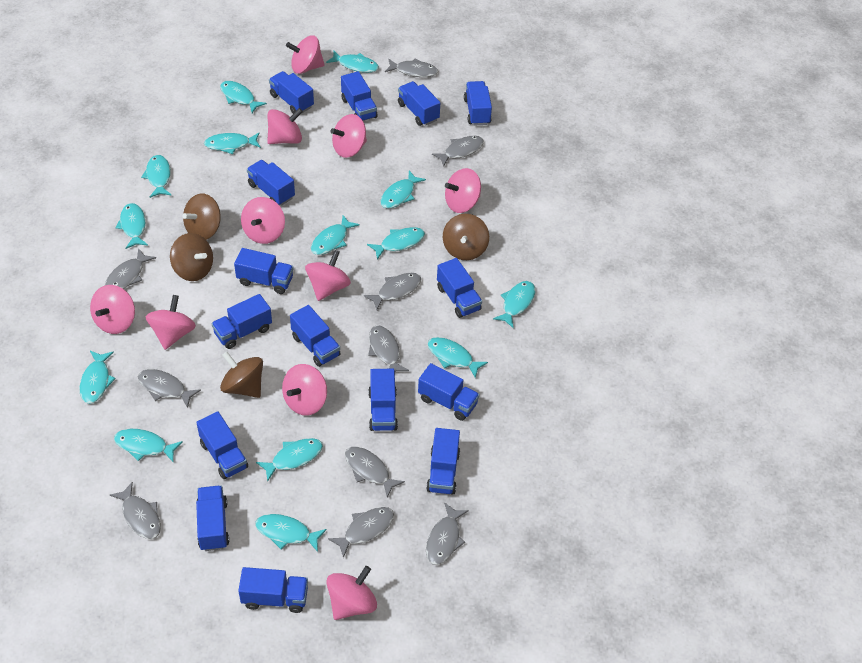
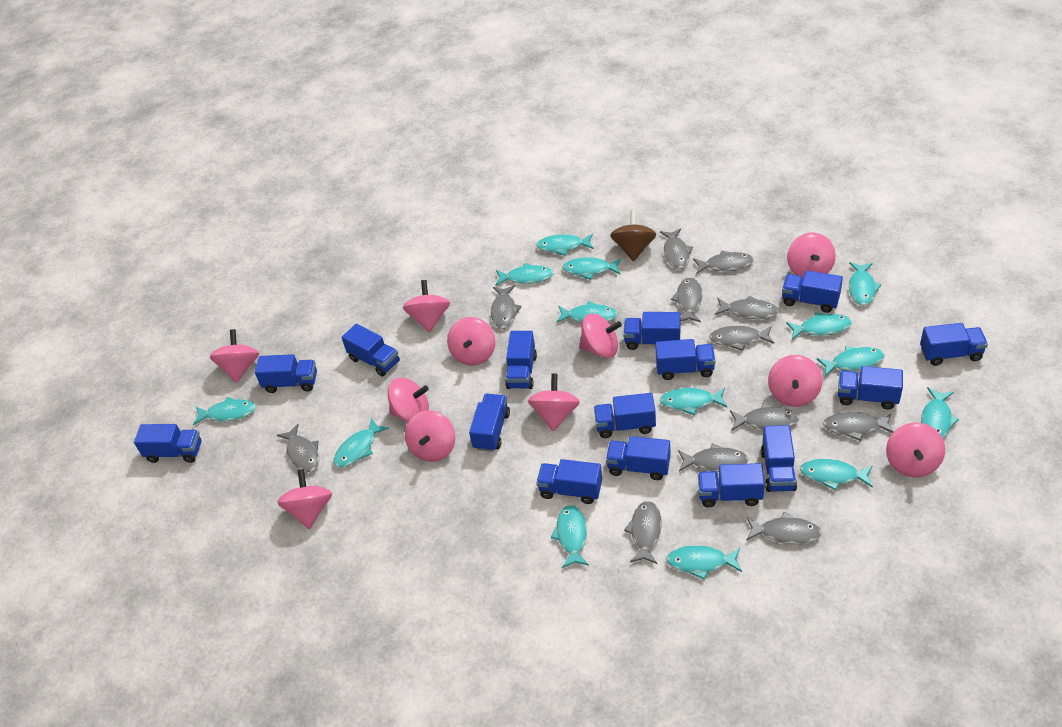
brown spinning top: [170,233,213,281] [183,194,221,240] [220,352,263,398] [443,214,489,260] = 4 -> [610,210,656,261] = 1
grey fish: [105,248,156,289] [110,482,161,539] [138,369,201,408] [328,507,394,558] [345,447,405,498] [364,273,421,310] [368,326,409,372] [385,58,438,77] [426,502,469,565] [432,136,484,166] = 10 -> [277,424,319,472] [491,285,522,329] [624,501,662,564] [660,228,693,269] [671,277,703,322] [678,443,749,472] [693,250,754,274] [709,326,774,351] [715,296,779,319] [730,403,799,430] [746,512,822,544] [823,412,894,441] = 12
pink spinning top: [90,285,135,334] [146,295,196,350] [241,197,285,244] [267,108,303,144] [282,364,327,416] [286,36,325,74] [305,250,351,301] [327,566,377,620] [330,114,367,158] [445,168,481,213] = 10 -> [210,329,259,383] [277,469,332,529] [388,378,429,422] [403,280,450,332] [405,410,456,462] [447,317,496,366] [528,374,580,431] [579,313,622,358] [768,355,822,407] [787,233,836,278] [886,422,945,478] = 11

